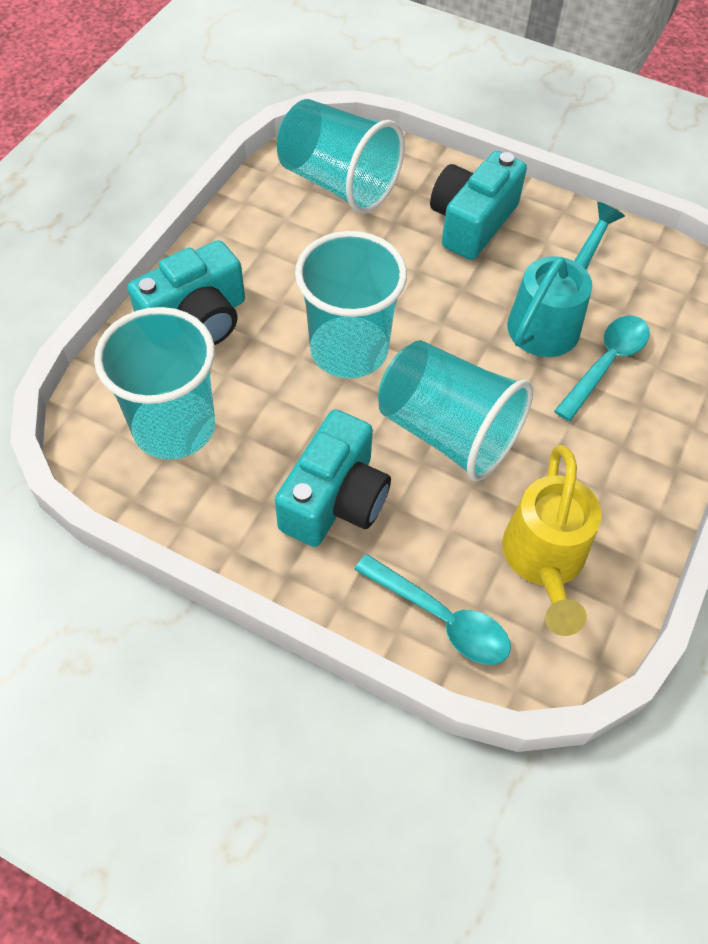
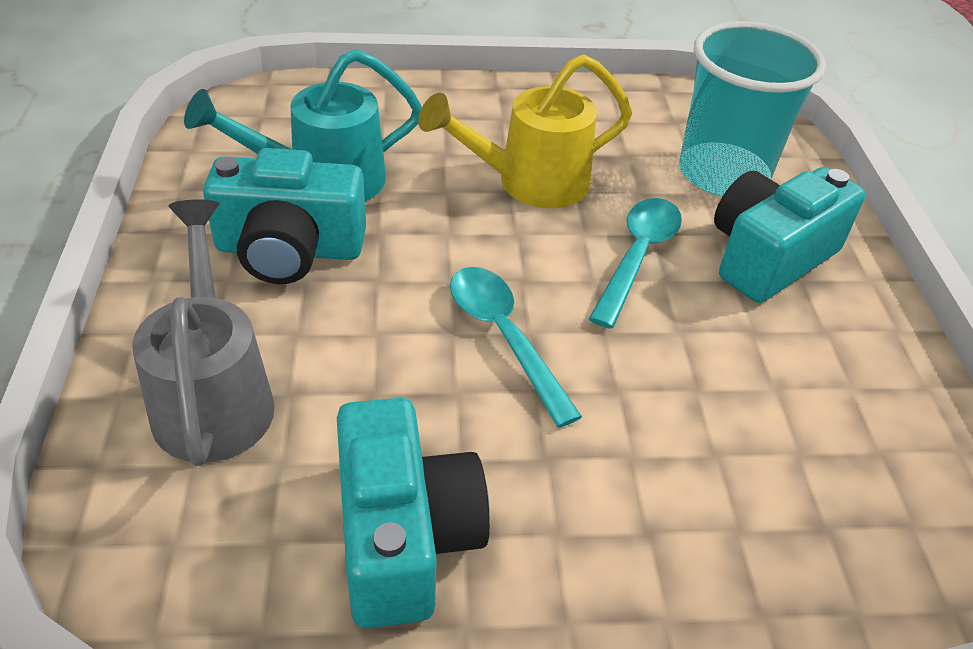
grey watering can: none = 0 -> [132,199,275,466] = 1
turquoise cup: [94,307,215,459] [277,99,405,214] [295,231,407,378] [378,340,533,481] = 4 -> [679,21,826,196] = 1

